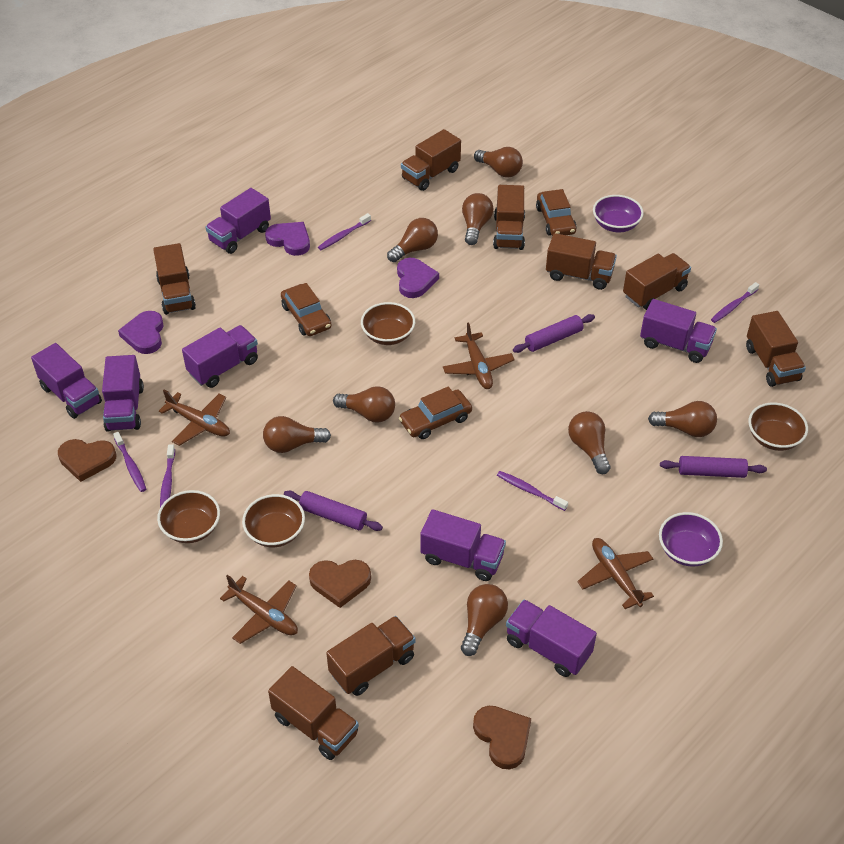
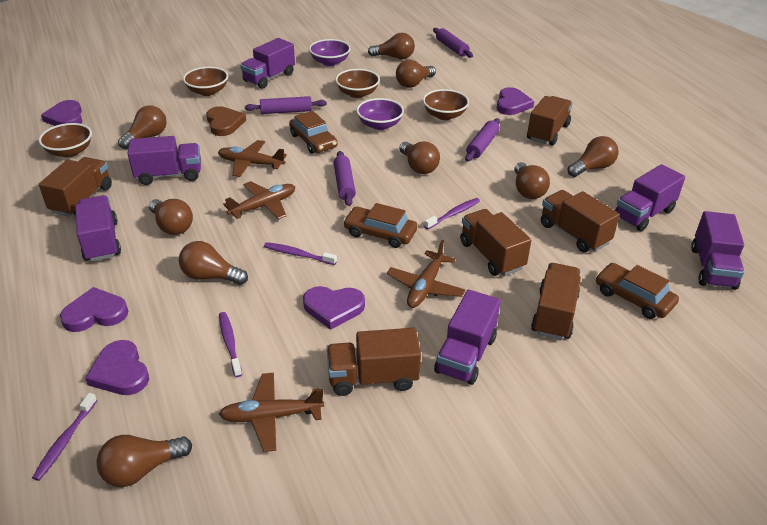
brown heart: [58,439,116,482] [309,560,371,608] [473,706,531,769] = 3 -> [206,106,246,136] = 1
brown light bulb: [263,416,331,453] [333,386,395,422] [387,218,438,262] [461,584,508,656] [462,193,494,245] [474,147,523,178] [568,411,610,474] [648,401,717,437] = 8 -> [96,435,192,487] [118,106,167,149] [149,199,193,235] [179,241,248,285] [368,33,415,59] [396,60,436,88] [399,141,440,174] [514,162,550,199] [568,136,619,177] = 9
brown truck: [153,243,196,315] [268,666,359,760] [326,616,416,696] [401,129,461,191] [493,185,525,250] [546,233,617,290] [623,253,691,310] [746,311,806,387] = 8 -> [39,157,112,217] [327,328,421,396] [460,209,531,276] [527,96,573,146] [531,263,581,340] [541,190,620,253] = 6
purple heart: [118,311,164,354] [265,222,310,256] [397,258,439,298] = 3 -> [41,100,82,126] [60,287,128,332] [85,340,149,395] [303,286,365,330] [497,87,534,115] = 5
purple rolling pin: [284,491,383,531] [513,314,595,353] [660,456,767,478] = 3 -> [245,96,327,114] [334,151,356,206] [433,28,473,58] [465,118,500,162] = 4
purple toothbrush: [113,432,146,492] [160,444,175,507] [318,213,371,250] [497,471,568,511] [711,282,759,323] = 5 -> [32,393,97,481] [219,312,242,377] [264,242,337,265] [424,198,480,229] = 4
purple truck: [31,343,102,419] [102,355,144,432] [182,325,258,388] [205,188,271,254] [420,509,506,581] [506,599,597,677] [640,299,717,363] = 7 -> [75,195,121,262] [128,136,201,185] [240,38,295,89] [434,289,501,385] [615,164,685,232] [691,211,744,290] = 6

